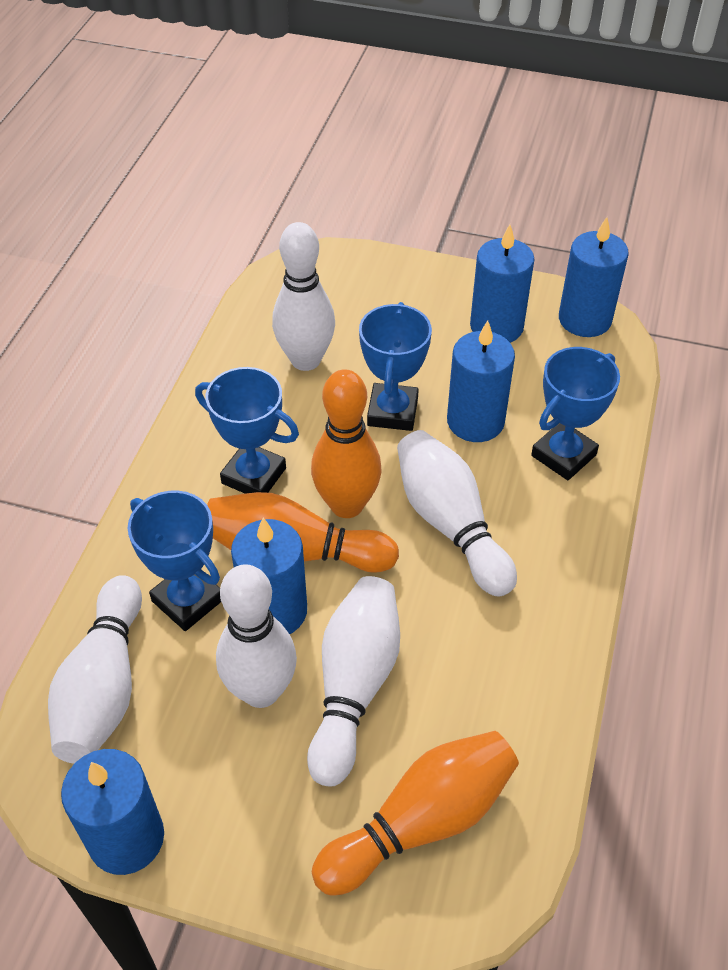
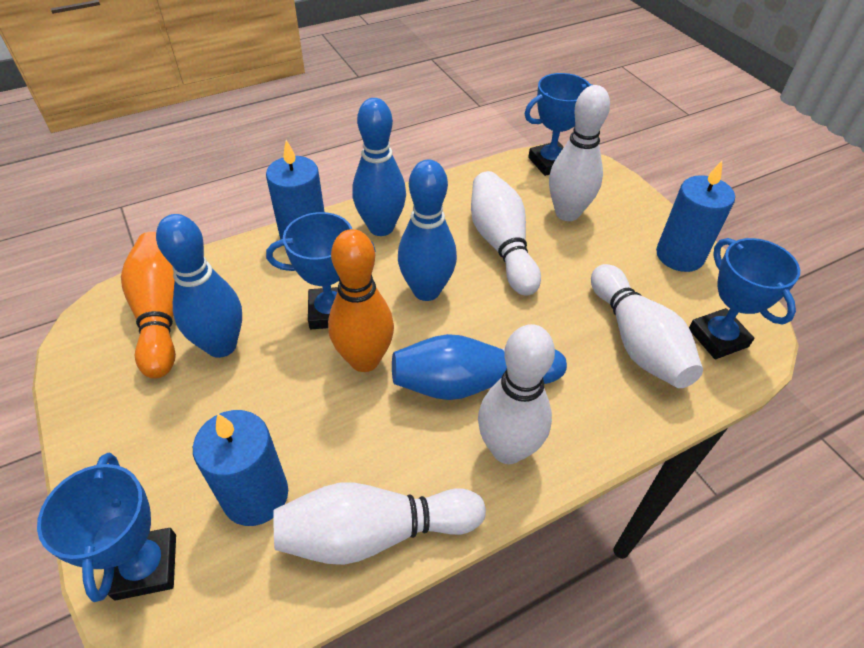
blue bowling pin: none = 0 -> [156,214,242,358] [352,98,406,236] [392,334,567,400] [398,160,457,301] = 4
blue candle: [61,749,164,875] [231,518,307,634] [447,320,515,442] [470,225,535,343] [559,217,629,337] = 5 -> [193,410,288,526] [266,140,324,240] [656,161,735,272] = 3
orange bowling pin: [207,492,399,573] [311,369,382,518] [312,731,519,895] = 3 -> [121,232,176,378] [328,229,394,372] = 2

